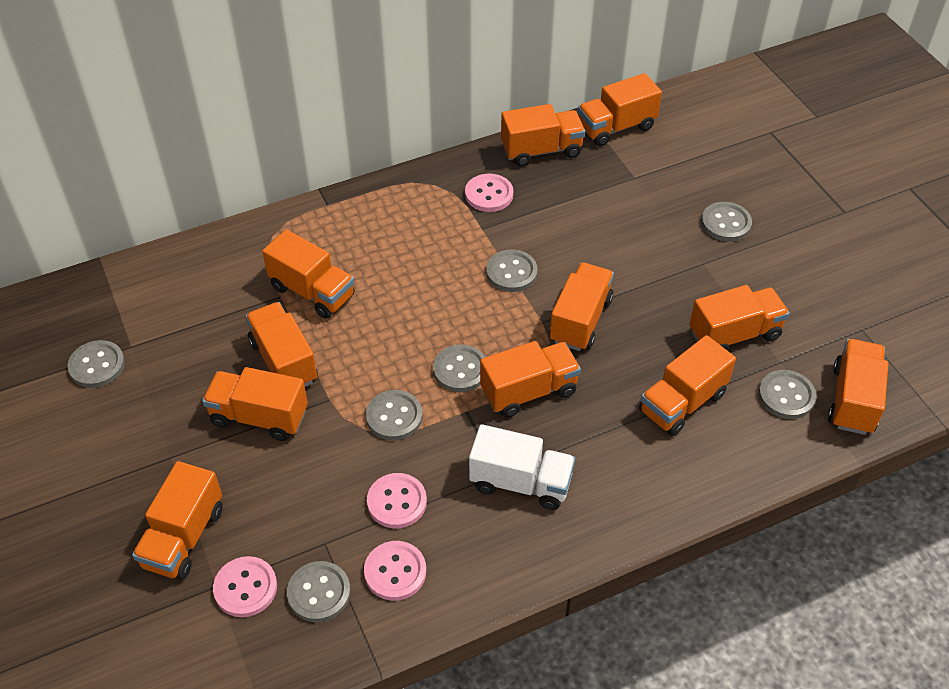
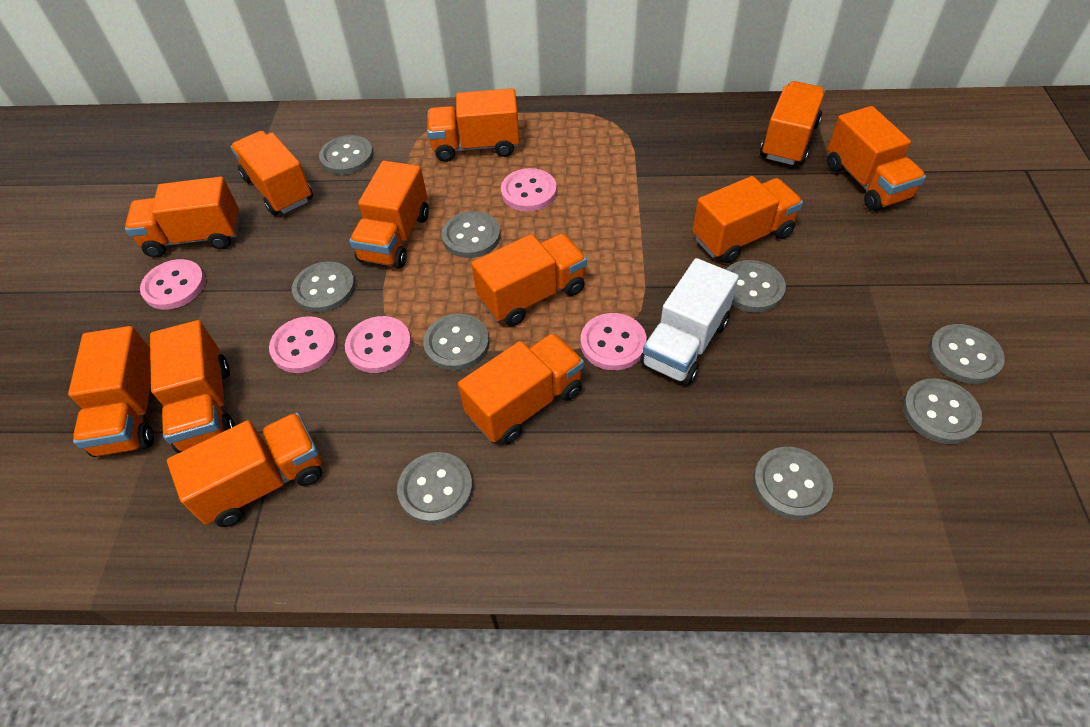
grey button: [67,340,125,388] [287,561,351,622] [366,390,422,440] [433,344,485,392] [486,249,538,292] [701,202,752,242] [759,370,817,419] = 7 -> [292,261,355,313] [319,135,374,175] [397,452,473,524] [423,314,489,371] [441,211,501,258] [726,260,786,313] [753,447,833,520] [903,378,982,444] [929,324,1005,384] = 9
orange truck: [132,461,223,580] [202,367,308,441] [246,302,318,386] [262,230,355,319] [480,341,581,418] [501,104,585,167] [549,262,614,351] [578,73,662,146] [639,335,736,436] [689,285,790,351] [828,339,888,435] = 11 -> [68,326,154,457] [125,176,240,258] [150,320,235,453] [167,412,322,527] [230,131,313,216] [349,161,429,268] [427,88,520,162] [458,333,584,445] [471,233,587,326] [692,176,803,263] [760,81,825,165] [827,106,926,211] = 12
pink button: [213,556,277,617] [364,541,426,601] [367,473,427,528] [465,174,513,212] = 4 -> [140,259,205,310] [269,316,337,373] [345,316,412,373] [501,168,557,211] [581,313,647,370] = 5

